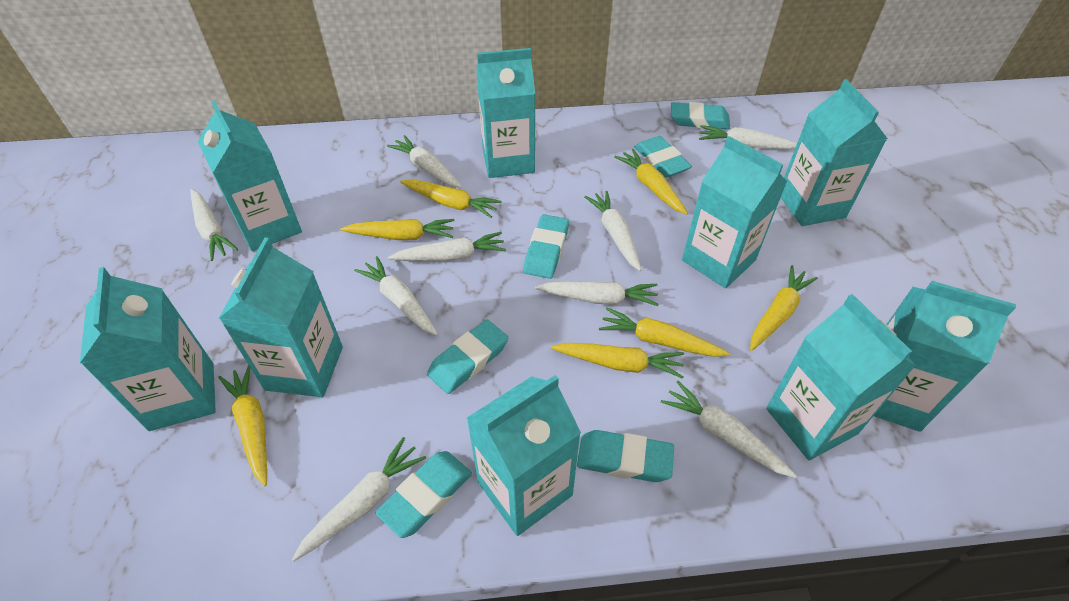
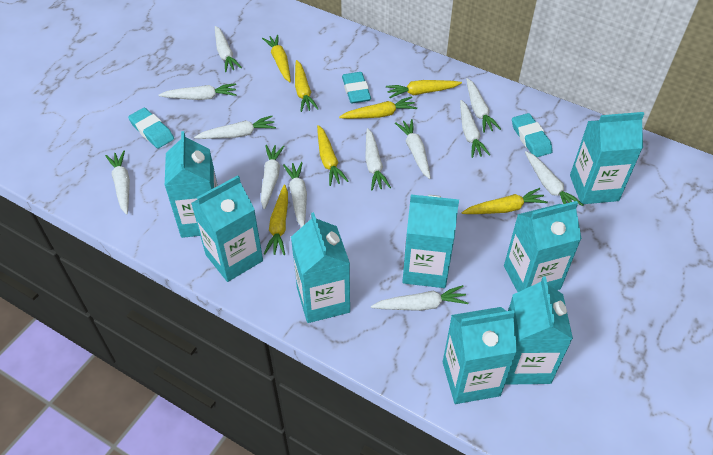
turquoise carton: [80,267,216,431] [198,101,302,251] [218,238,343,397] [467,375,581,536] [476,48,535,178] [682,136,787,288] [766,294,916,460] [781,79,888,226] [874,281,1016,432] = 9 -> [165,131,218,238] [191,175,263,282] [291,212,350,323] [402,195,459,288] [443,307,517,404] [504,201,582,292] [505,276,573,385] [570,112,644,204] = 8
turquoise eraser: [376,451,472,538] [427,320,508,394] [523,214,569,279] [577,430,674,482] [634,136,692,178] [671,102,730,129] = 6 -> [128,108,174,148] [342,72,371,103] [512,113,553,157] = 3
white carrot: [191,189,238,261] [292,437,426,561] [354,256,438,336] [387,135,463,188] [388,232,506,261] [535,281,659,306] [584,191,642,271] [661,381,797,478] [699,125,797,149] = 9 -> [105,151,130,215] [158,83,236,100] [194,116,276,139] [215,26,242,72] [261,145,284,209] [283,162,307,227] [365,128,391,190] [371,285,468,311] [395,119,431,179] [460,100,490,158] [466,78,501,133] [525,151,583,206] = 12

